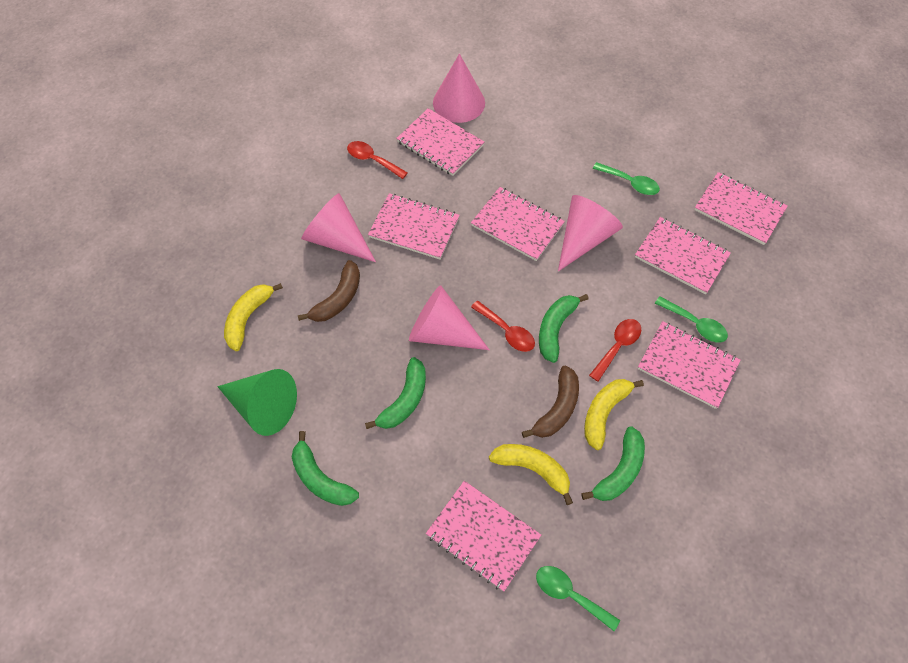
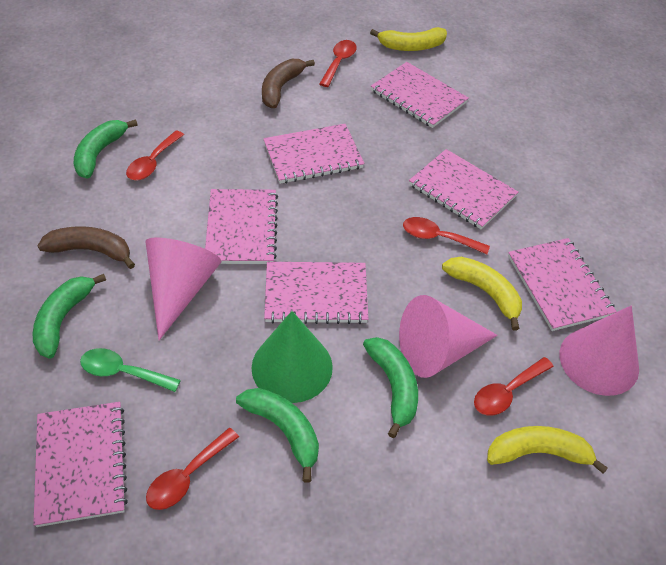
green spoon: [536,566,620,631] [593,162,660,195] [655,296,728,343] = 3 -> [80,348,181,392] = 1
pink cone: [301,193,376,262] [409,285,490,350] [433,54,485,123] [558,195,623,271] = 4 -> [145,237,221,340] [399,295,498,378] [560,305,639,396] = 3
red spoon: [347,141,408,179] [471,301,535,352] [589,319,641,381] = 3 -> [126,130,184,180] [146,428,239,510] [319,40,357,87] [403,217,490,254] [474,357,554,416] = 5

